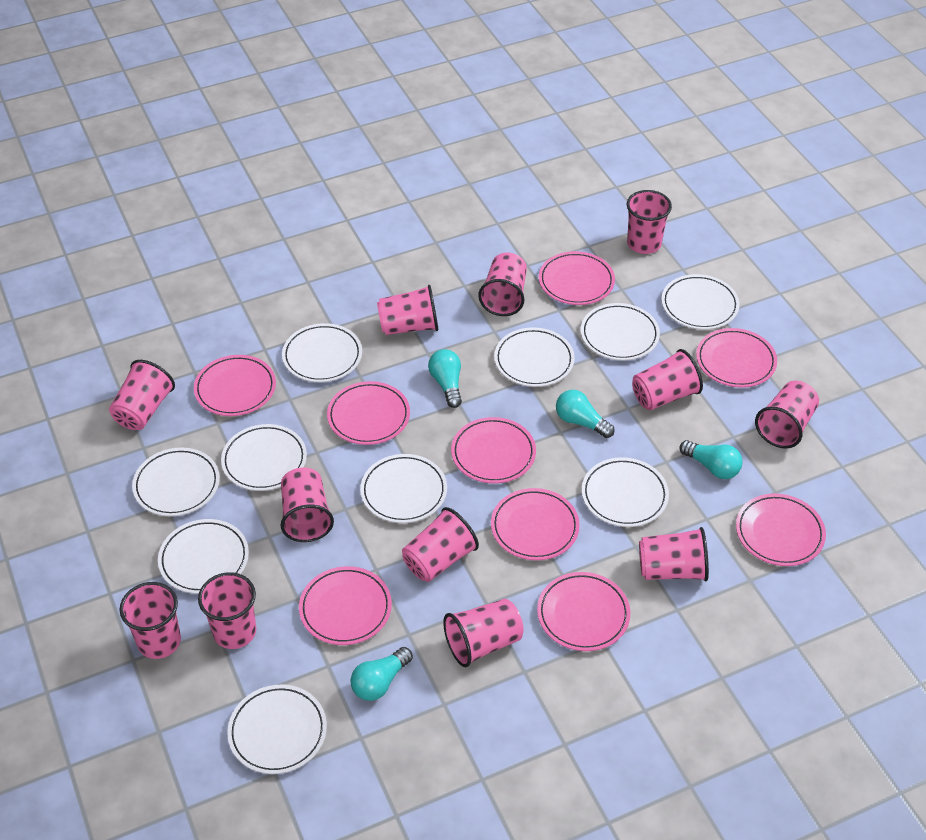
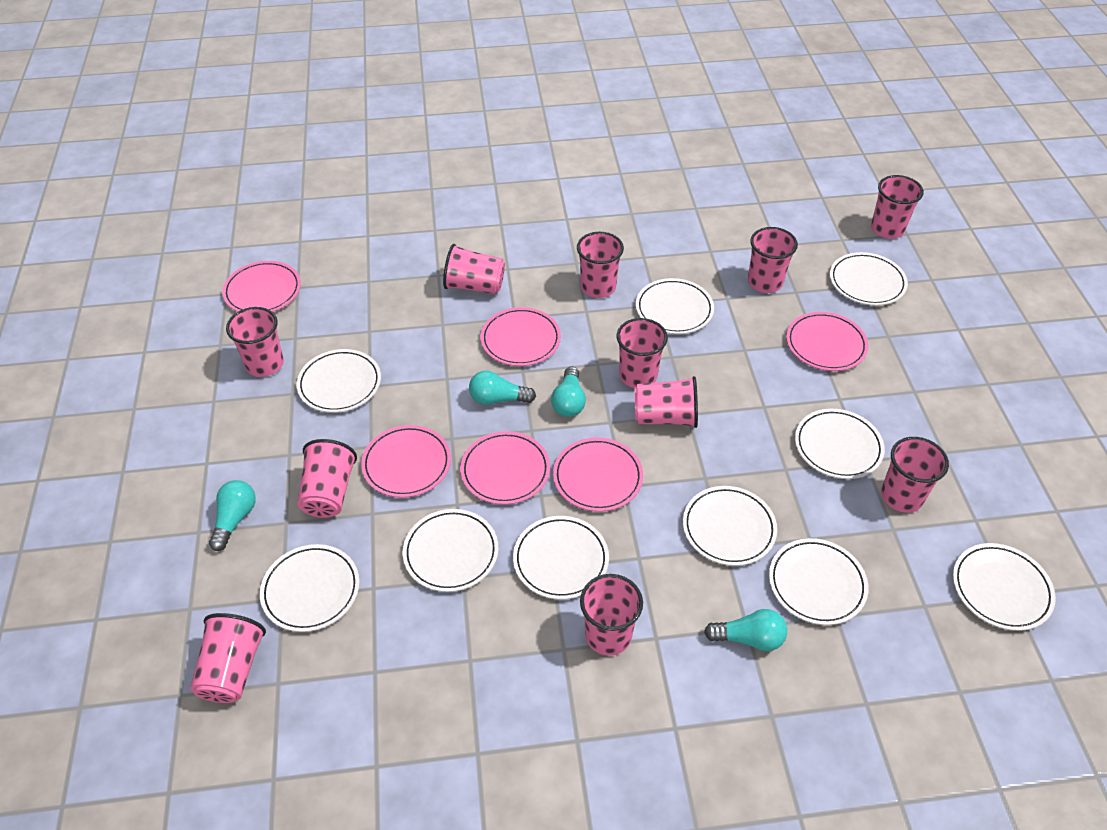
pink cup: [109,360,175,430] [120,582,181,659] [198,572,256,649] [280,467,334,542] [377,285,438,335] [402,507,479,582] [443,599,523,667] [478,252,527,316] [626,190,672,254] [632,349,703,410] [639,527,709,581] [755,381,819,449] = 12 -> [190,613,266,703] [226,307,284,377] [297,439,357,518] [443,244,505,294] [577,232,624,298] [580,574,643,656] [617,318,668,388] [634,376,698,428] [748,227,798,293] [871,175,924,239] [881,437,949,513] = 11
pink plate: [194,355,276,416] [299,566,392,645] [327,381,410,445] [451,417,536,483] [491,488,580,560] [537,572,630,651] [539,251,615,305] [696,328,777,388] [736,494,826,566] = 9 -> [222,261,301,312] [361,425,451,498] [460,431,550,505] [480,307,561,366] [553,438,643,512] [786,312,868,371] = 6

